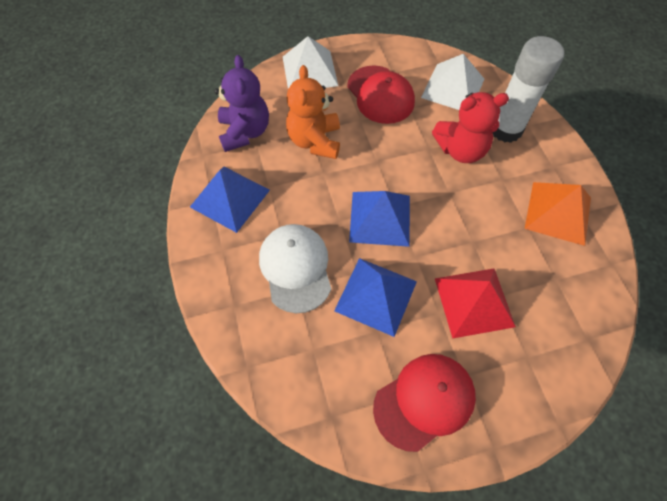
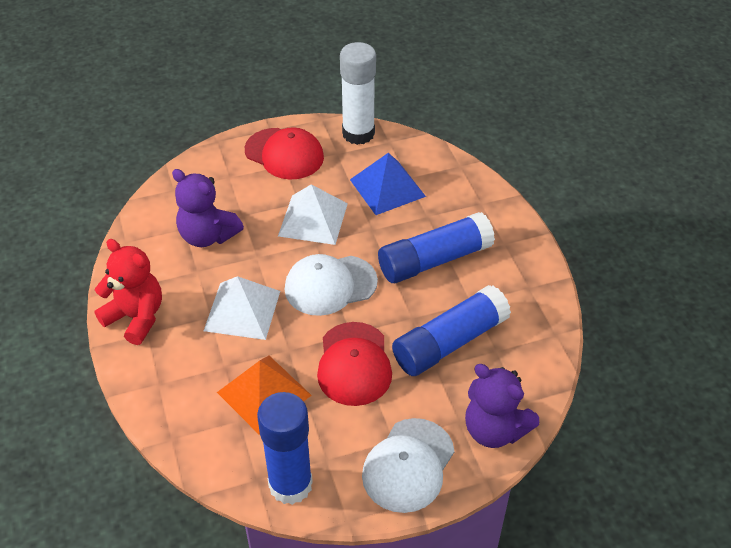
blue glue stick: none = 0 -> [257,392,313,505] [378,212,495,283] [392,285,511,376] = 3
blue pyramid: [190,167,270,233] [334,258,417,337] [349,191,410,247] = 3 -> [350,153,426,215] = 1
orange teddy bear: [286,65,340,159] = 1 -> none = 0
purple teddy bear: [214,55,269,152] = 1 -> [172,169,244,247] [465,364,539,448] = 2
red pyramid: [435,269,516,339] = 1 -> none = 0
white cap: [259,224,331,313] = 1 -> [285,254,378,316] [362,418,455,513] = 2

